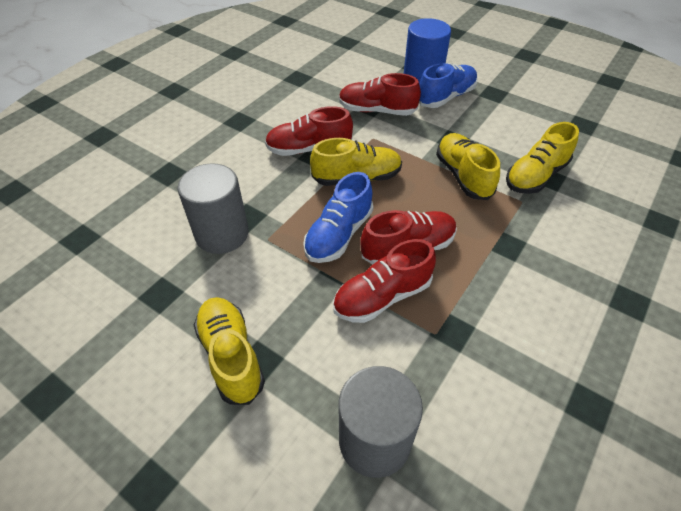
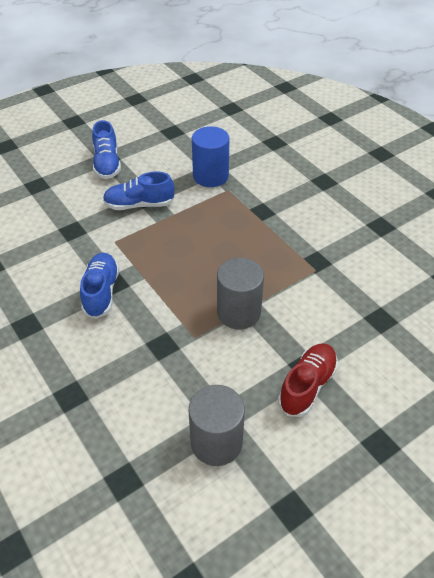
blue shoe: [303,172,373,263] [419,63,478,108] = 2 -> [80,253,119,319] [92,120,121,179] [103,172,175,210] = 3
red shoe: [265,106,353,156] [333,239,436,323] [339,73,421,116] [360,210,457,265] = 4 -> [278,343,338,417] = 1
yellow shoe: [194,297,265,405] [310,138,402,186] [436,133,500,200] [506,122,579,194] = 4 -> none = 0

